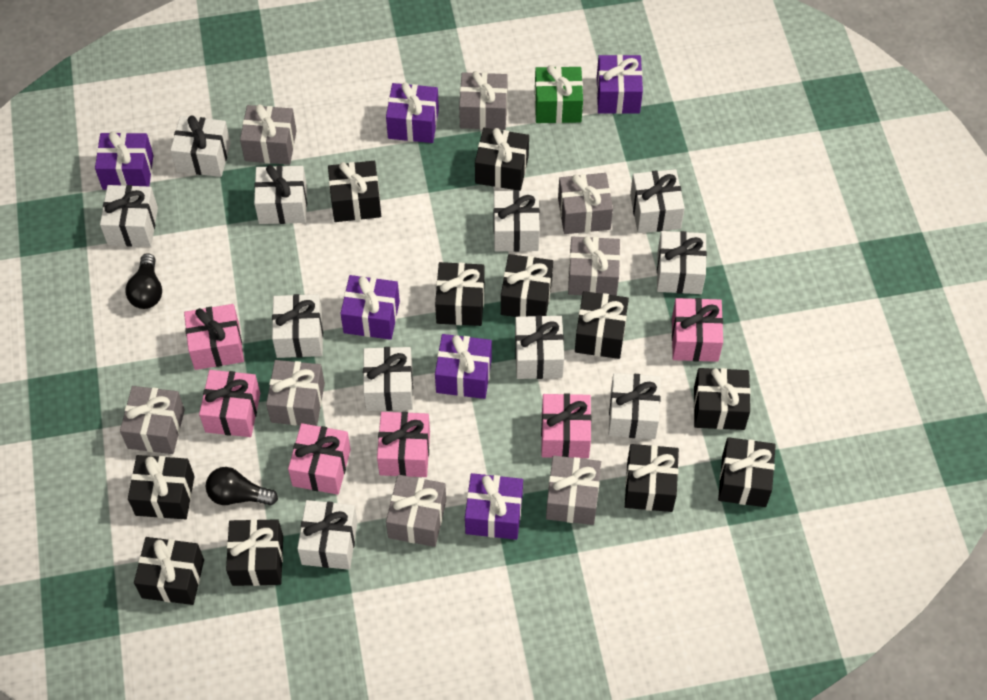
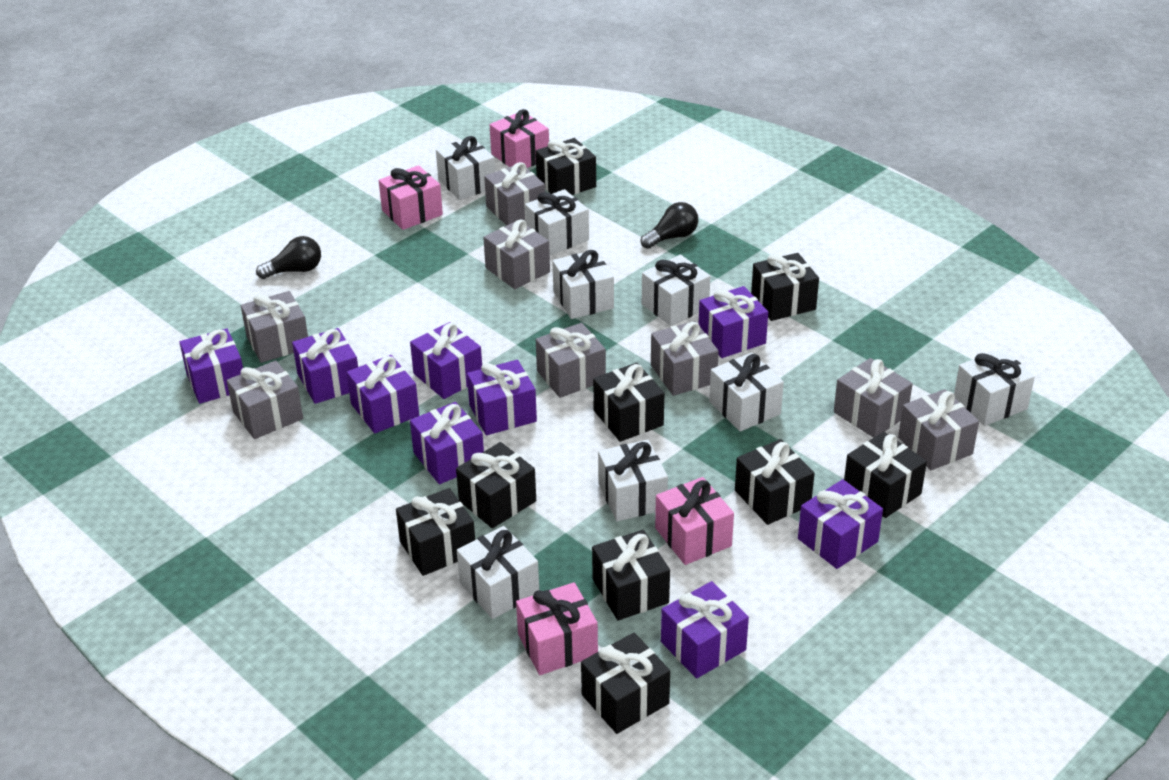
black gift: [128,455,195,519] [134,537,204,605] [226,519,283,586] [328,161,381,222] [435,262,485,326] [475,128,529,191] [501,254,553,317] [575,291,629,359] [625,444,679,512] [694,368,750,430] [718,437,776,507] = 11 -> [396,488,475,576] [456,442,536,528] [536,138,596,195] [581,633,670,734] [592,530,670,621] [593,363,664,442] [735,439,815,525] [751,253,819,321] [844,432,927,518] = 9
green gift: [535,65,583,123] = 1 -> none = 0
pink gift: [184,304,244,370] [199,370,260,437] [288,423,351,495] [377,412,430,477] [541,394,592,458] [672,298,723,362] = 6 -> [379,165,443,230] [490,109,549,168] [516,582,598,675] [655,477,734,565] = 4
purple gift: [95,131,154,190] [340,275,400,340] [386,82,439,143] [435,334,492,399] [465,473,523,540] [597,54,643,114] = 6 -> [179,328,243,404] [292,328,358,404] [347,355,419,434] [410,322,482,399] [410,402,484,484] [467,360,537,435] [661,581,749,678] [698,286,768,358] [798,479,883,569] = 9
white gift: [100,185,158,247] [170,115,231,177] [254,165,307,224] [272,294,323,358] [297,500,358,570] [363,347,413,411] [494,190,540,252] [515,315,564,379] [609,373,661,439] [630,169,685,233] [657,231,707,294] = 11 -> [436,136,495,200] [457,526,539,619] [525,189,589,255] [552,250,614,319] [598,440,668,521] [642,255,710,326] [709,353,784,432] [954,349,1035,426] = 8

